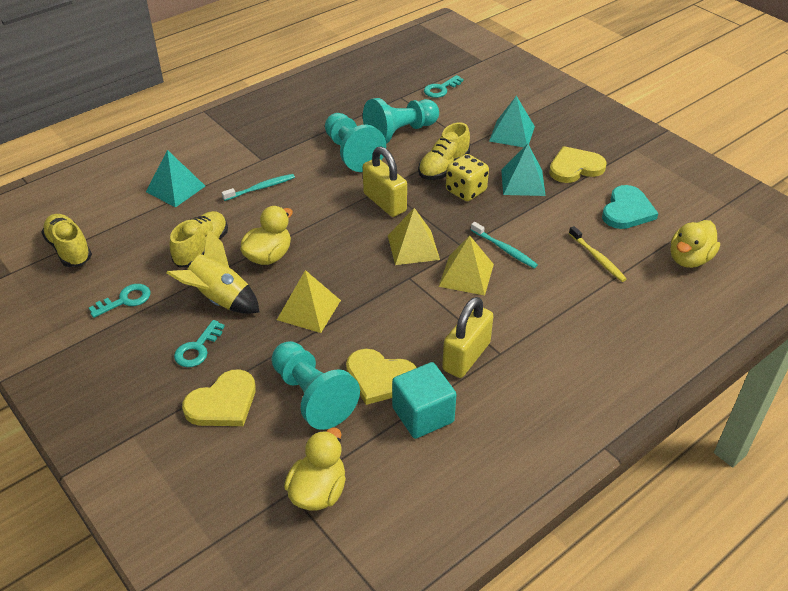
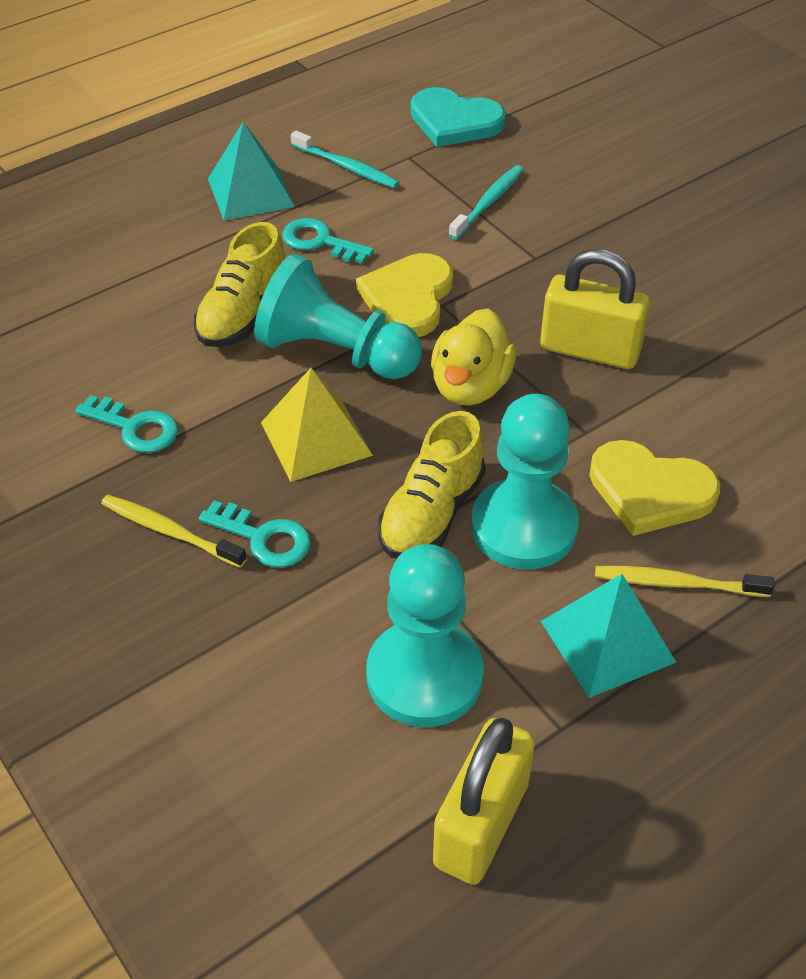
turquoise cube: [392,362,457,439] = 1 -> none = 0
turquoise pyramid: [146,150,205,208] [489,96,535,147] [501,144,545,196] = 3 -> [208,122,295,221] [541,574,676,698] = 2
yellow dice: [446,154,489,201] = 1 -> none = 0
yellow duck: [240,206,293,265] [284,428,346,511] [671,220,720,268] = 3 -> [431,308,516,406] = 1
yellow heart: [182,369,256,426] [346,349,417,405] [549,146,607,183] = 3 -> [356,253,453,337] [589,440,720,536] = 2
yellow pyramid: [277,270,341,333] [388,208,440,265] [439,236,494,295] = 3 -> [261,368,373,482] = 1
yellow rocket: [167,229,260,314] = 1 -> none = 0
yellow shoe: [41,214,92,267] [170,211,228,267] [418,123,470,180] = 3 -> [194,222,285,347] [378,411,486,559] = 2
yellow toothbrush: [569,226,627,282] = 1 -> [101,495,247,568] [595,566,775,597] = 2

